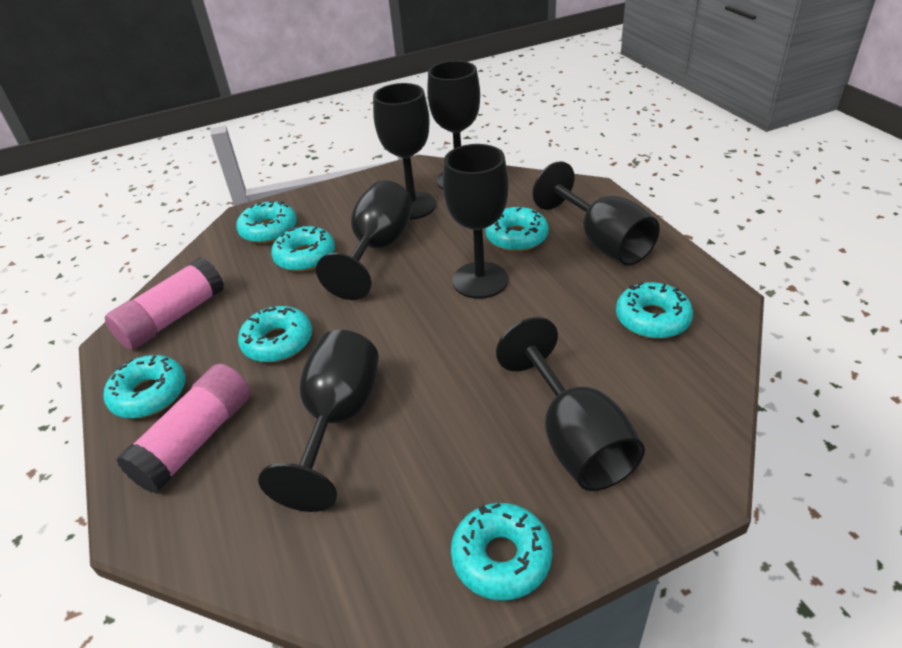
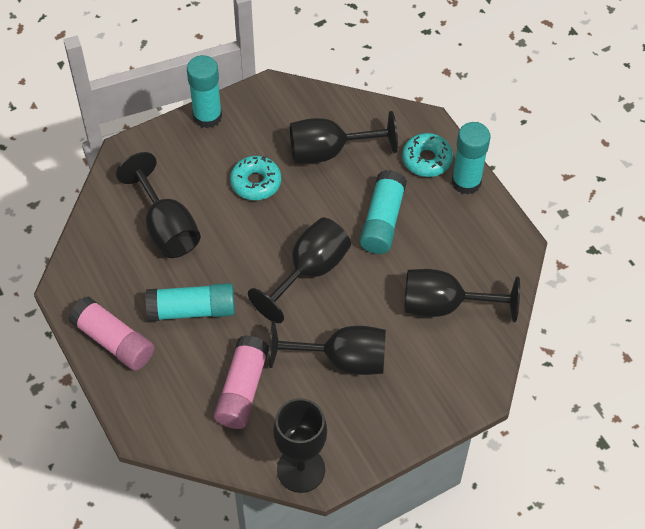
black goblet: [258,330,379,512] [316,180,413,300] [373,83,436,220] [427,61,480,189] [443,144,508,299] [496,317,645,491] [533,161,660,265] = 7 -> [116,152,201,258] [248,217,351,323] [269,321,386,375] [273,398,327,493] [290,111,398,163] [404,269,520,322] = 6
turquoise donut: [104,355,186,419] [236,201,297,243] [238,305,312,362] [271,225,335,272] [451,503,553,601] [485,207,549,252] [616,282,693,339] = 7 -> [230,156,281,200] [402,133,453,177] = 2
turquoise glue stick: none = 0 -> [145,283,235,321] [187,55,222,128] [360,170,407,254] [452,122,490,195] = 4

